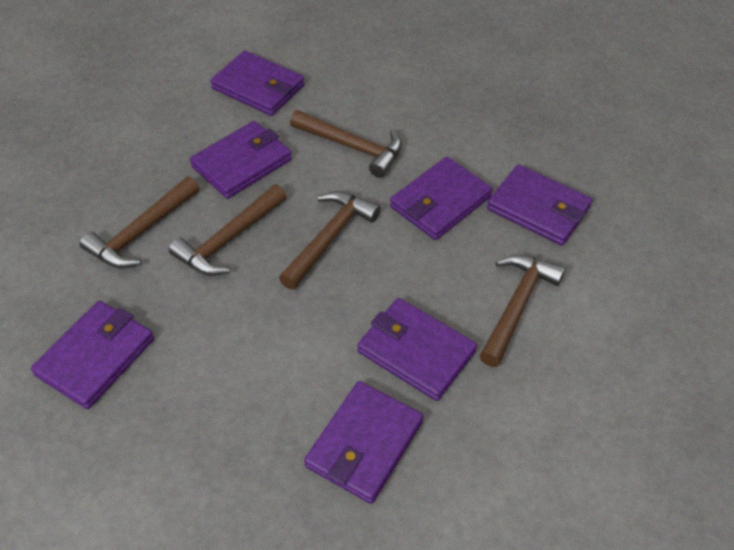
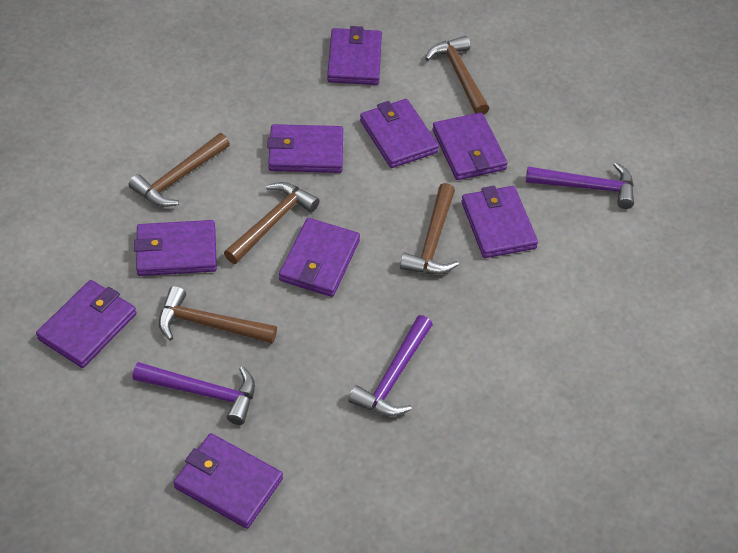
purple hammer: none = 0 -> [133,362,255,425] [348,315,433,416] [526,162,634,209] = 3
purple wallet: [31,301,154,409] [190,121,292,199] [210,51,305,116] [304,381,424,504] [357,298,477,401] [390,157,493,240] [487,164,593,246] = 7 -> [36,280,136,368] [134,220,217,276] [173,433,283,529] [267,124,343,173] [279,218,360,297] [327,26,382,85] [360,99,439,168] [432,112,508,180] [461,186,538,258] = 9

